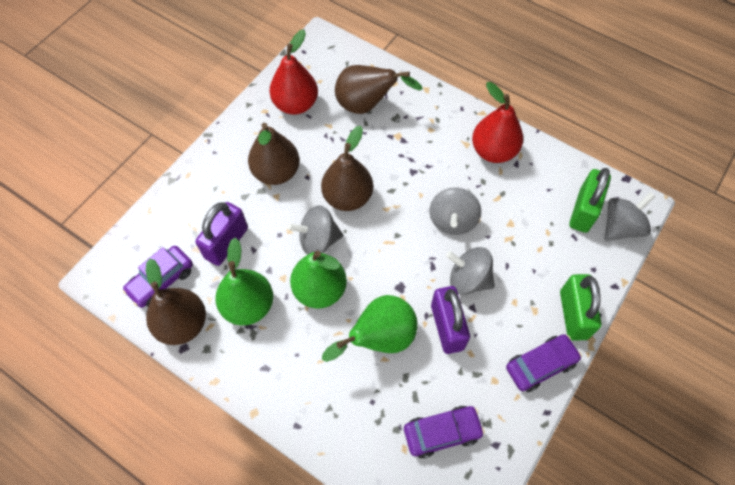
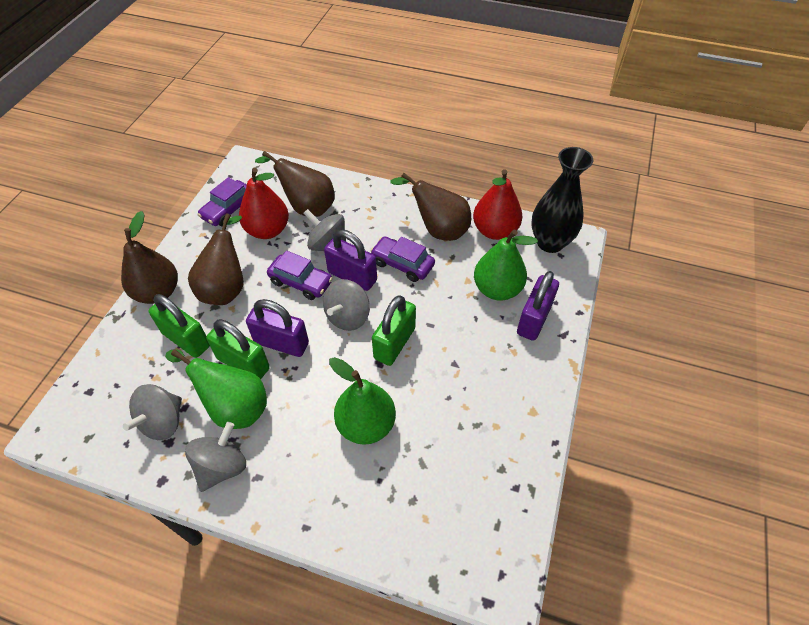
black vase: none = 0 -> [531,147,594,253] = 1
green padlock: [560,274,602,341] [569,168,611,233] = 2 -> [149,294,210,358] [206,319,270,379] [372,295,416,366] = 3
purple padlock: [195,202,248,266] [431,286,470,354] = 2 -> [246,299,309,357] [324,230,377,291] [517,271,559,341] = 3

